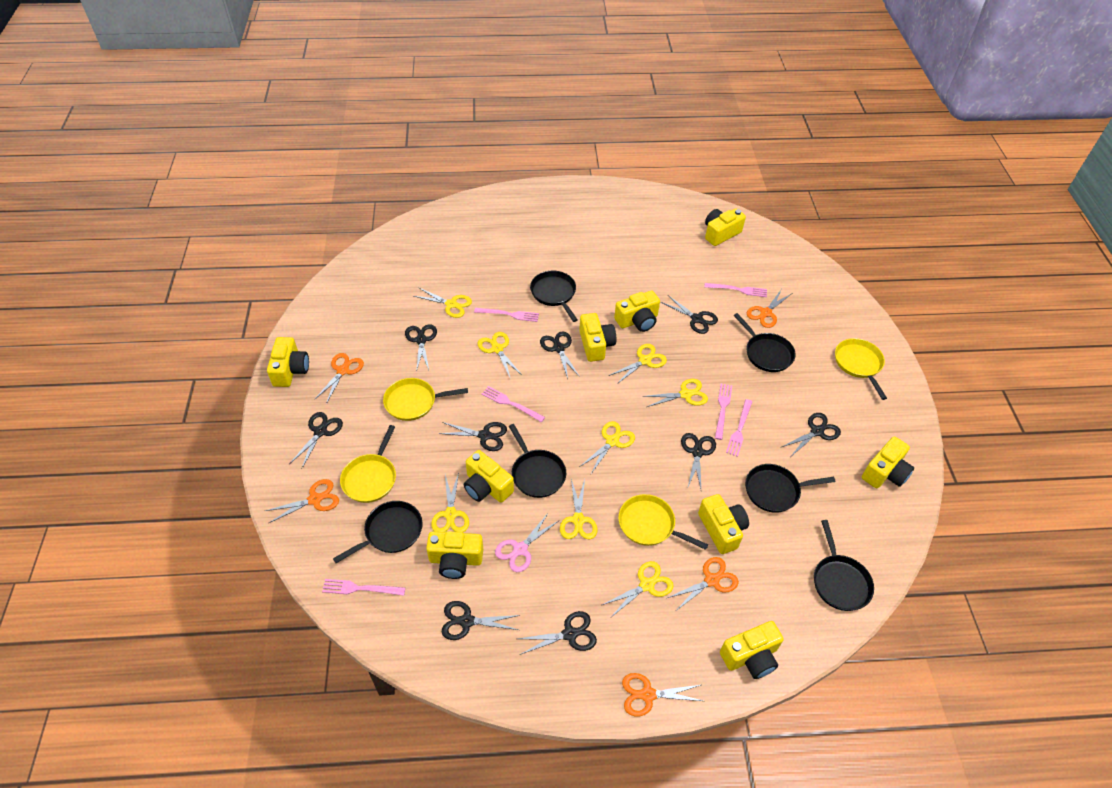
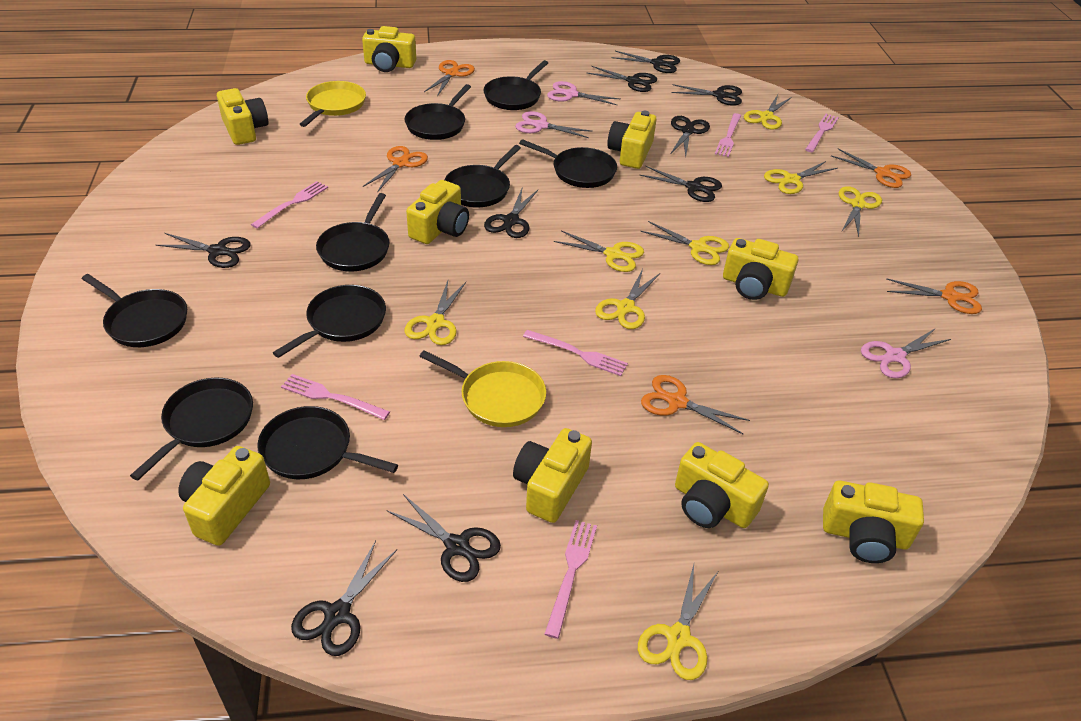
black pan: [333,501,423,563] [509,424,566,498] [530,271,578,322] [733,313,796,372] [745,464,835,513] [814,520,874,611] = 6 -> [82,274,187,347] [130,378,253,480] [257,406,398,479] [273,285,386,358] [316,193,390,272] [405,84,471,140] [445,145,521,207] [484,60,548,110] [519,139,617,188] = 9
pink scissors: [495,512,558,572] = 1 -> [515,111,593,138] [547,81,620,105] [861,328,951,379] = 3
yellow pan: [340,425,396,503] [383,378,468,421] [618,494,708,550] [835,338,887,400] = 4 -> [300,81,366,127] [419,350,546,427] = 2

